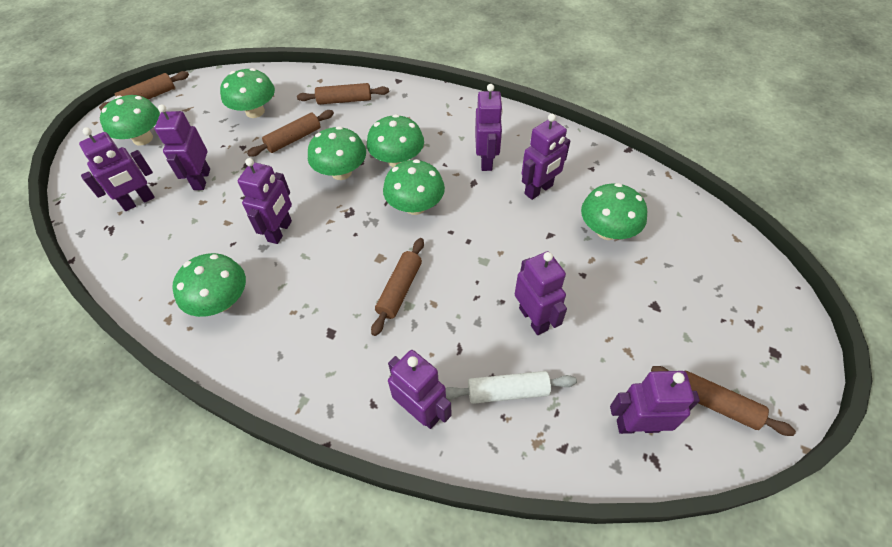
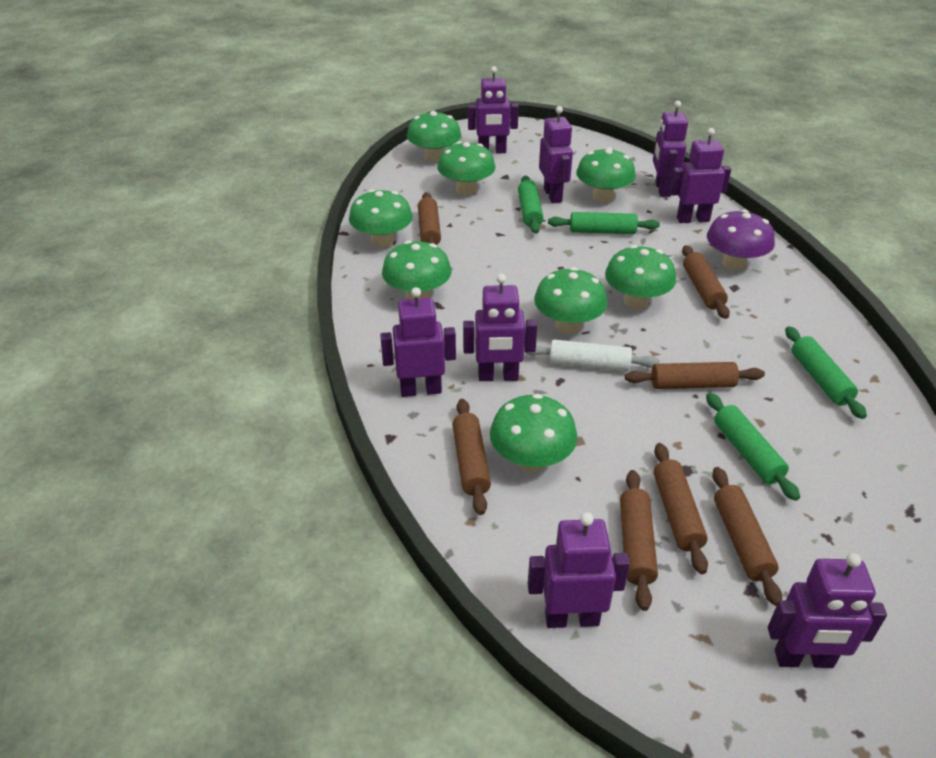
brown rolling pin: [99,71,189,110] [247,110,334,157] [297,83,389,105] [371,238,424,336] [651,366,796,436] = 5 -> [418,192,441,245] [452,399,491,515] [620,470,658,611] [625,362,765,389] [654,443,708,574] [682,245,730,319] [712,467,782,606] = 7
green mushroom: [100,95,160,146] [172,253,246,317] [220,68,275,118] [308,126,366,180] [367,114,424,167] [383,159,445,215] [581,183,648,240] = 7 -> [349,189,413,247] [382,240,452,300] [407,111,461,162] [437,141,495,195] [490,394,578,472] [534,267,607,334] [576,148,636,202] [605,245,676,309] = 8
green rolling pin: none = 0 -> [518,176,543,234] [548,212,660,234] [706,393,800,501] [785,326,867,419] = 4
purple mushroom: none = 0 -> [707,209,775,270] = 1

